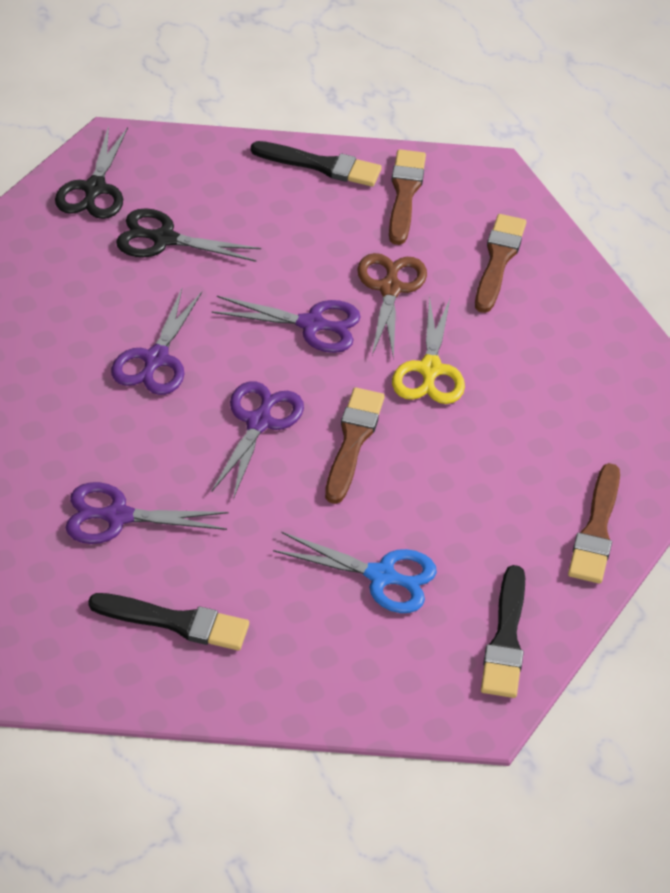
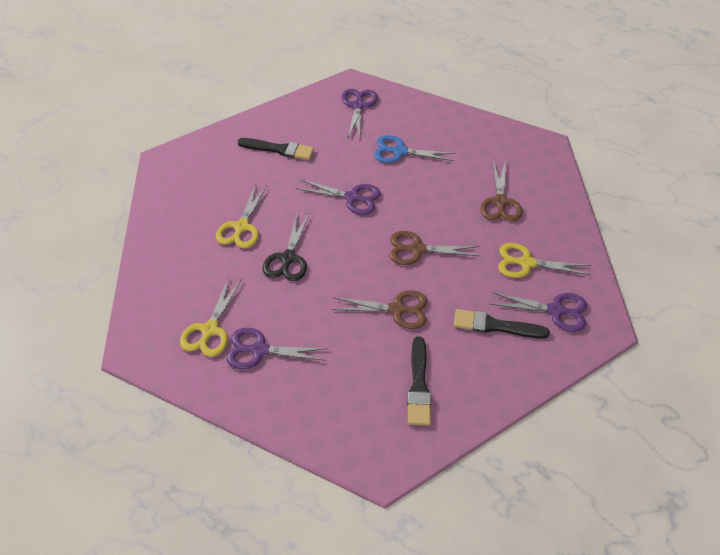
black scissors: [55,126,128,219] [116,208,261,262] = 2 -> [263,214,309,281] = 1
brown brush: [325,388,385,504] [389,149,426,245] [475,214,526,313] [568,463,620,584] = 4 -> none = 0
brown scissors: [357,253,427,359] = 1 -> [332,290,428,329] [390,231,480,265] [480,161,522,222] = 3
yellow scissors: [392,296,465,404] = 1 -> [180,278,242,357] [216,185,267,248] [498,243,591,278] = 3

